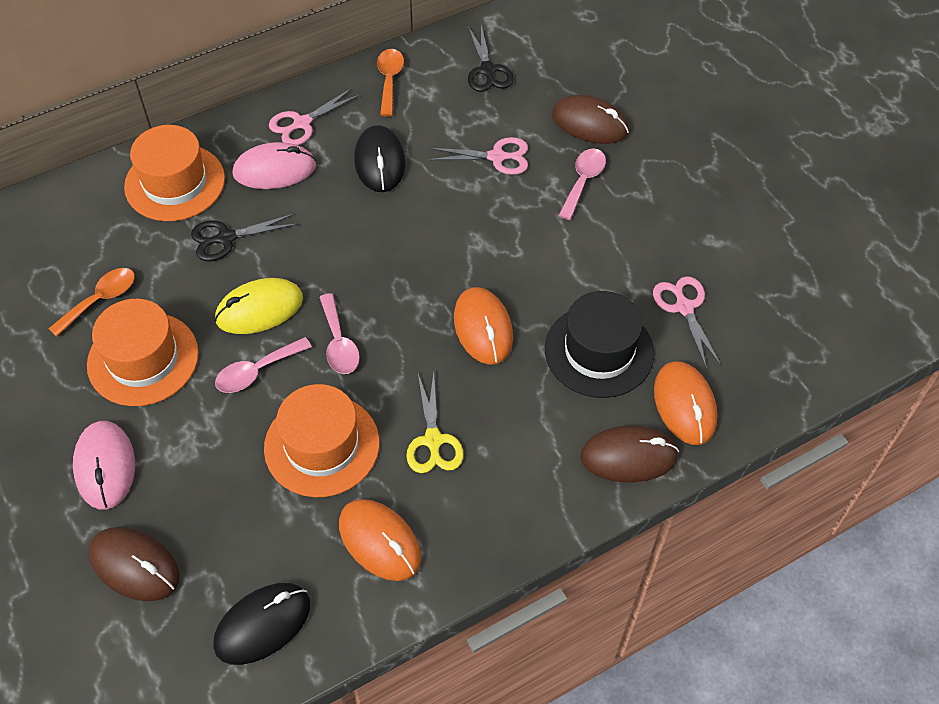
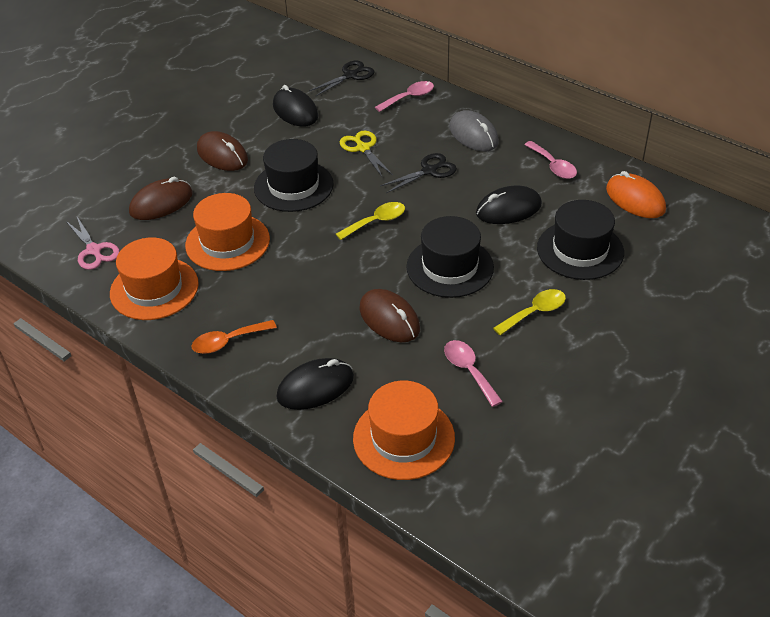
black hat: [545,291,654,398] = 1 -> [254,139,334,212] [406,216,494,298] [537,200,624,280] = 3
black mouse: [213,583,310,665] [354,125,405,192] = 2 -> [273,85,318,127] [276,358,354,410] [476,185,542,224] = 3
grey mouse: none = 0 -> [449,110,499,151] = 1
orange mouse: [339,499,421,581] [454,287,513,365] [654,361,717,445] = 3 -> [606,171,666,218] = 1
orange spoon: [48,268,135,337] [377,49,404,116] = 2 -> [191,320,277,354] = 1
pink mouse: [73,421,135,510] [232,142,316,189] = 2 -> none = 0
pink scissors: [269,88,360,145] [429,137,528,175] [653,276,721,369] = 3 -> [66,217,120,270] = 1
yellow mouse: [215,278,303,334] = 1 -> none = 0
yellow spoon: none = 0 -> [336,202,405,240] [493,289,566,335] = 2

